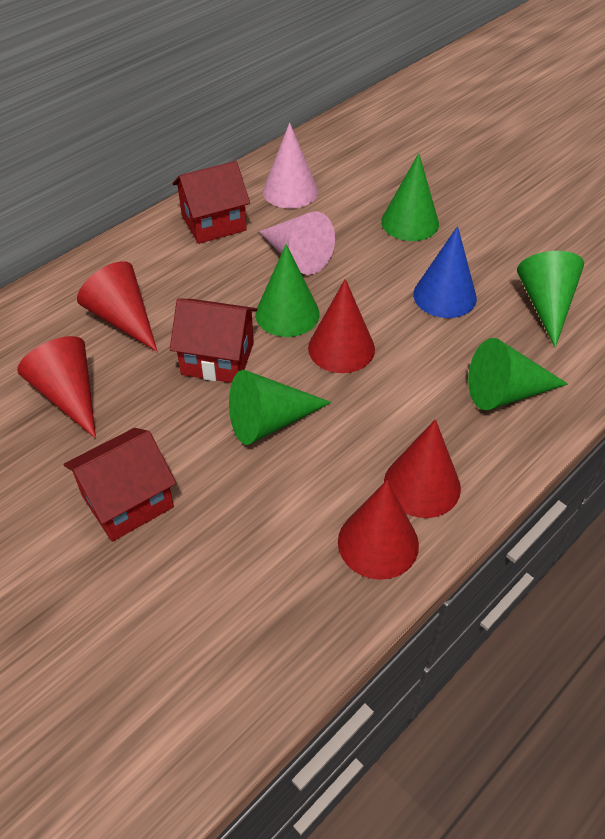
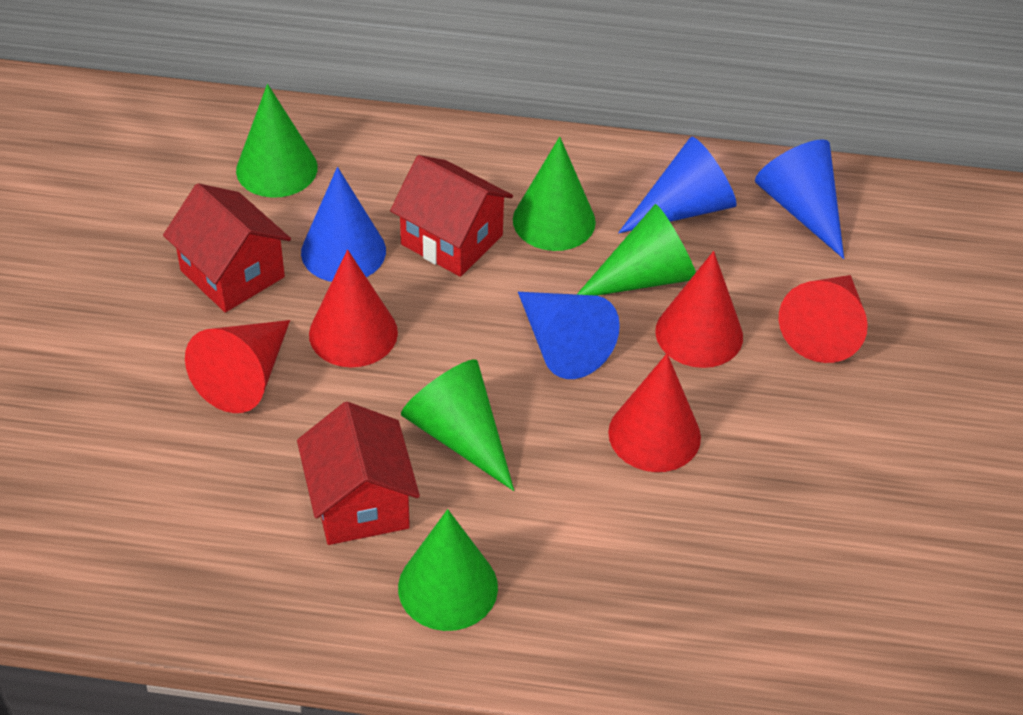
blue cone: [413,226,477,318] = 1 -> [301,167,386,282] [518,292,620,379] [618,137,737,233] [755,139,844,259] = 4
pink cone: [259,212,335,275] [263,122,318,209] = 2 -> none = 0

